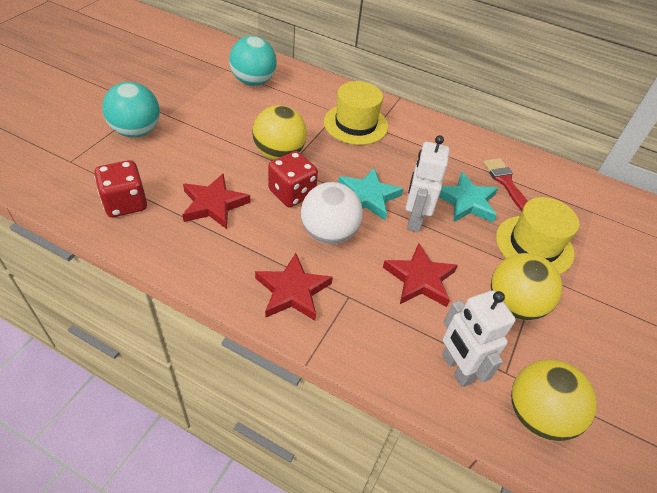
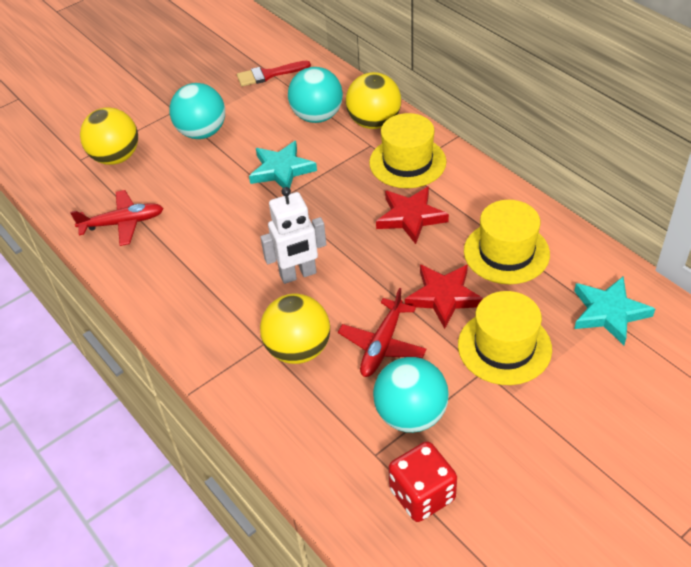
red dice: [94,160,147,217] [268,151,318,207] = 2 -> [388,441,457,522] = 1
red plane: none = 0 -> [70,190,164,246] [338,288,427,377] = 2
red star: [182,173,251,229] [255,253,333,321] [383,243,458,307] = 3 -> [376,187,449,244] [405,265,484,329] = 2
turquoise ball: [102,82,160,137] [229,36,277,86] = 2 -> [169,83,225,139] [288,67,343,123] [373,357,449,433] = 3
white ball: [301,182,363,244] = 1 -> none = 0
white robot: [406,135,450,232] [442,290,516,387] = 2 -> [260,187,326,284] = 1
yellow hat: [324,81,388,145] [496,197,579,274] = 2 -> [369,113,446,188] [458,291,552,385] [464,200,550,284] = 3

